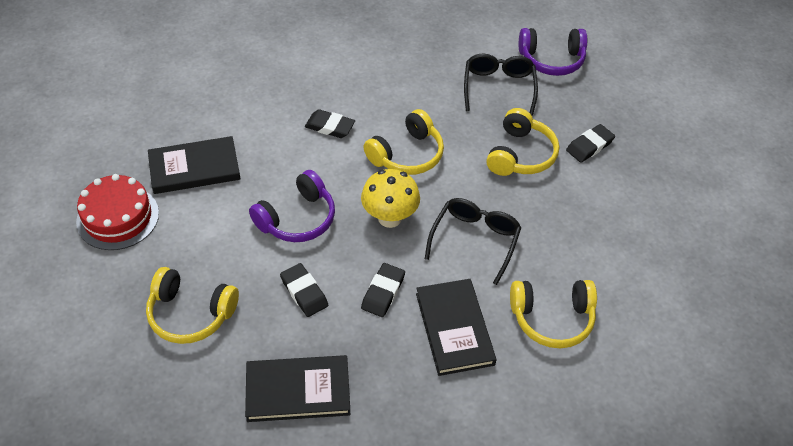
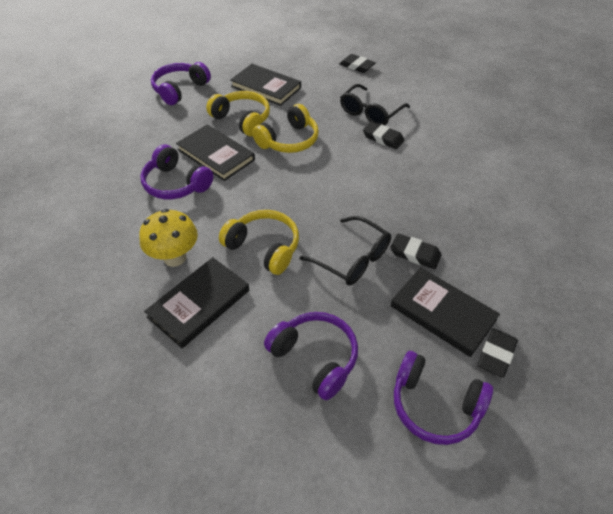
black book: [148,136,241,194] [245,355,350,422] [416,279,497,376] = 3 -> [144,257,249,348] [176,124,255,181] [230,64,301,106] [390,267,500,357] = 4
purple headphones: [249,170,335,242] [519,28,587,76] = 2 -> [140,144,213,199] [151,62,211,105] [264,312,358,400] [394,351,493,445] = 4
red cake: [76,174,159,250] = 1 -> none = 0
yellow headphones: [146,267,239,344] [363,109,444,175] [486,108,559,176] [510,280,597,348] = 4 -> [206,91,270,136] [219,210,299,275] [252,104,319,153] = 3

